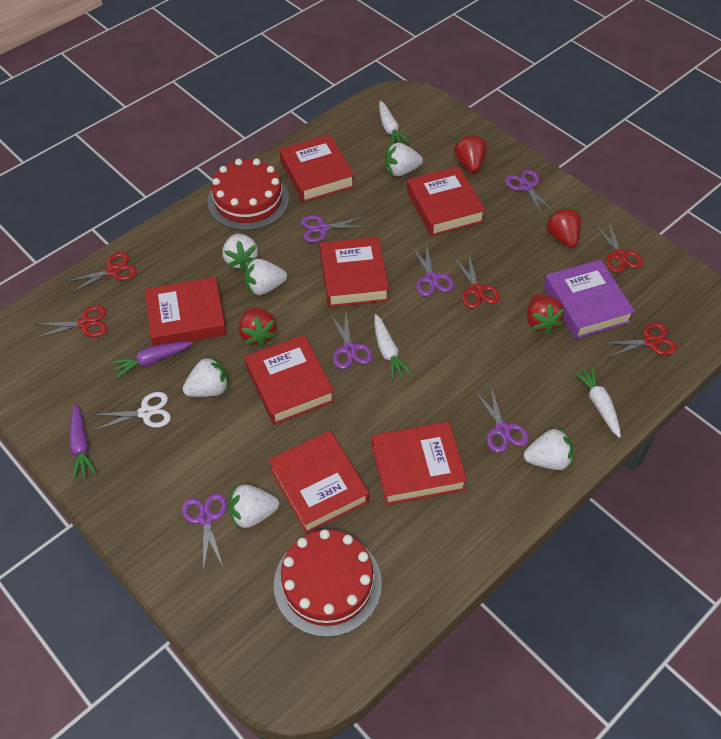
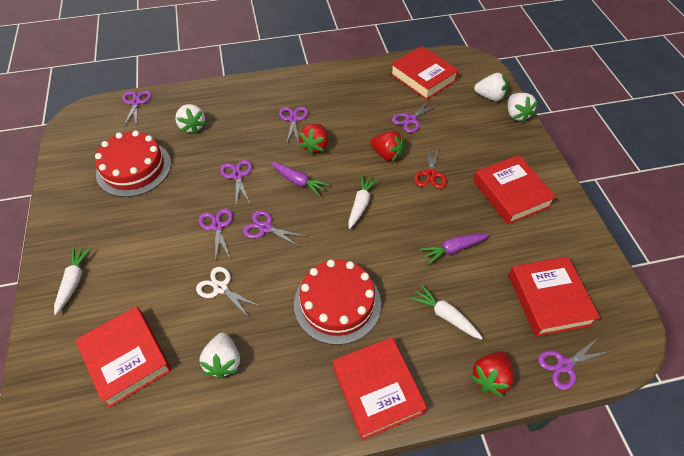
purple book: [544,260,635,339] = 1 -> none = 0
purple scissors: [182,493,227,572] [301,215,366,243] [329,310,373,369] [411,243,454,296] [474,387,529,453] [505,170,554,216] = 6 -> [122,90,152,128] [199,208,233,262] [220,160,252,205] [243,210,307,248] [279,107,308,145] [392,100,439,133] [538,338,611,390] = 7
red book: [145,277,227,346] [244,335,334,425] [268,431,369,534] [279,134,354,202] [320,237,389,307] [372,422,467,505] [407,166,486,236] = 7 -> [75,306,172,408] [332,337,427,440] [390,46,459,100] [473,155,557,225] [508,256,600,337] = 5
red scissors: [35,305,108,338] [65,252,137,293] [454,253,500,308] [594,220,643,273] [602,323,677,357] = 5 -> [414,144,447,189] = 1
red strawberry: [239,307,277,347] [454,134,487,173] [527,294,565,334] [545,207,581,248] = 4 -> [299,124,328,154] [370,131,405,161] [470,351,514,397] = 3
white strawberry: [183,356,229,397] [222,234,258,271] [229,484,279,529] [245,259,287,296] [385,143,423,176] [524,427,573,470] = 6 -> [175,104,206,134] [199,333,240,379] [474,73,508,101] [508,93,538,122] = 4

